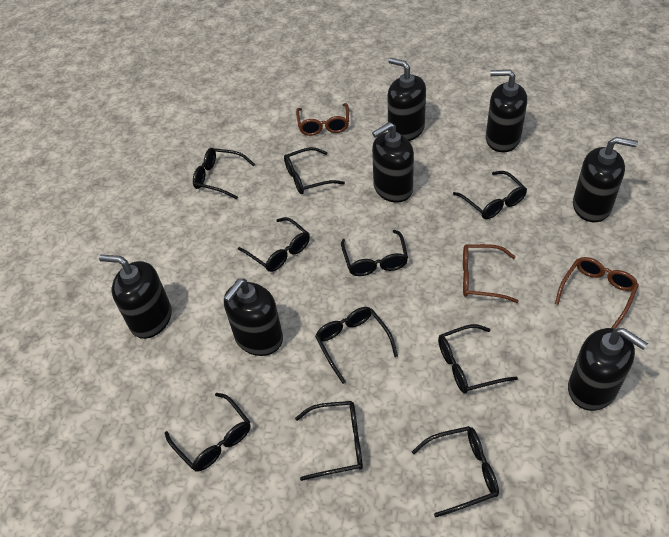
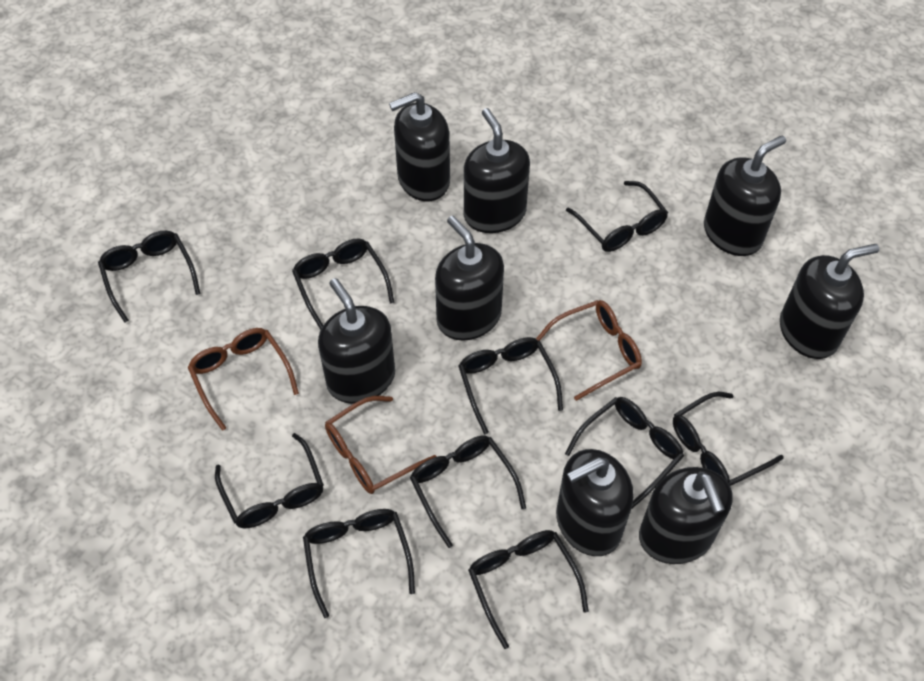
black soap dispenser: [99,255,172,339] [224,279,283,356] [372,122,414,203] [388,58,426,141] [486,70,527,152] [568,328,648,411] [573,137,638,222] = 7 -> [318,278,395,404] [389,92,450,201] [435,216,504,341] [464,108,530,233] [556,449,634,556] [639,467,733,564] [704,136,786,256] [780,244,879,359] = 8

